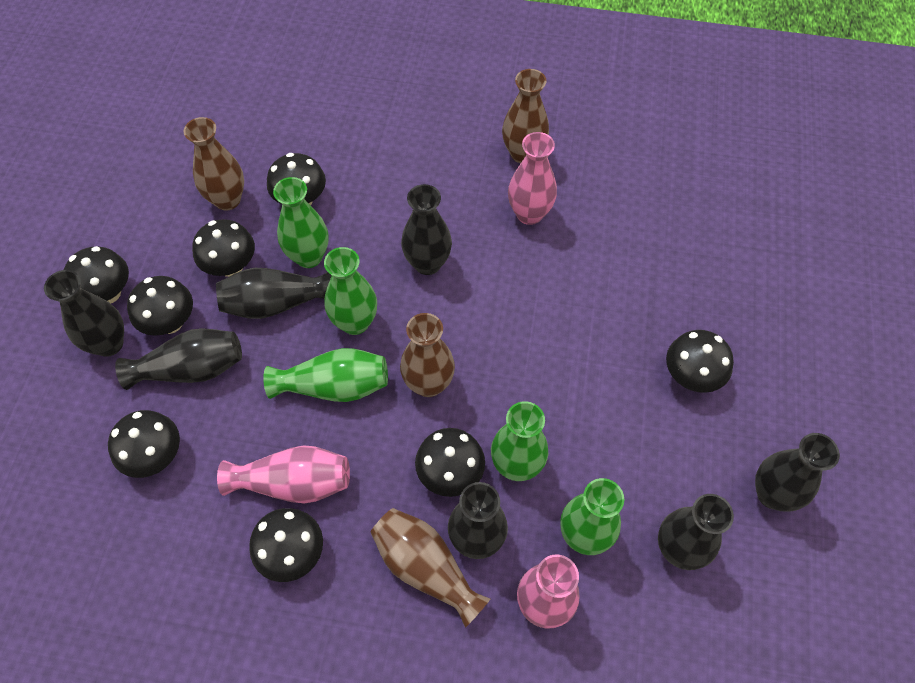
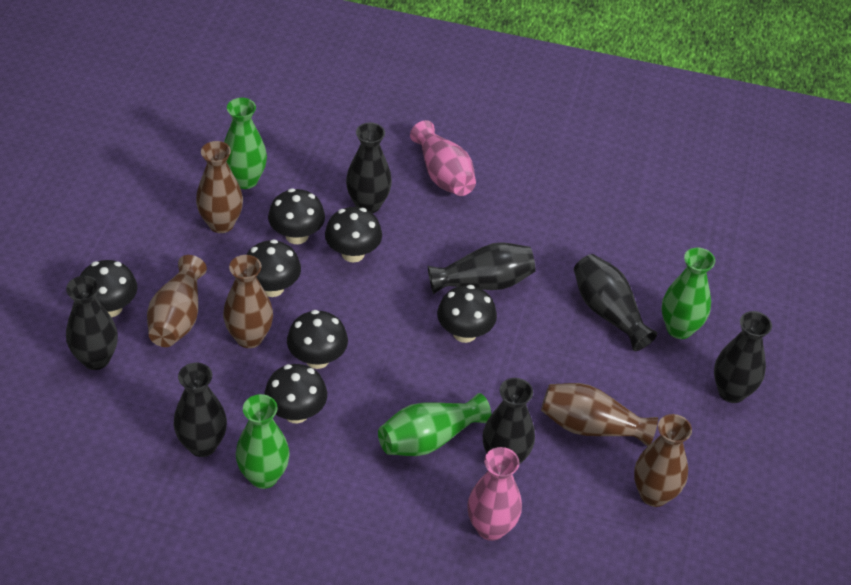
black mushroom: [64,246,129,303] [108,410,180,478] [127,276,193,336] [192,219,255,277] [249,508,323,582] [267,153,326,205] [415,428,485,497] [666,330,734,393] = 8 -> [80,260,137,317] [246,239,301,297] [264,364,327,424] [268,188,325,244] [287,310,348,369] [325,207,382,263] [437,285,497,343] = 7
brown vase: [184,117,244,211] [370,508,490,628] [400,313,455,397] [502,69,549,163] = 4 -> [147,255,207,347] [196,141,243,233] [223,255,273,348] [541,383,658,447] [634,414,692,507] = 5
green vase: [263,348,388,402] [273,177,329,268] [324,247,377,335] [491,401,548,481] [560,478,624,555] = 5 -> [224,98,267,189] [236,394,290,489] [378,393,492,456] [661,248,715,339] = 4
pink vase: [217,445,350,503] [508,132,557,225] [517,554,579,629] = 3 -> [410,120,476,196] [467,447,522,541] = 2

